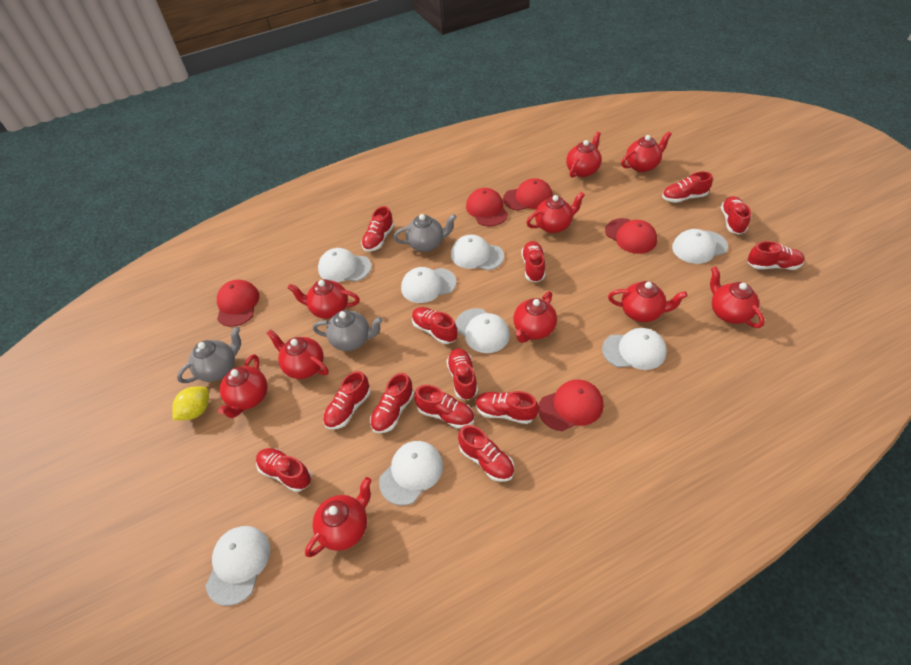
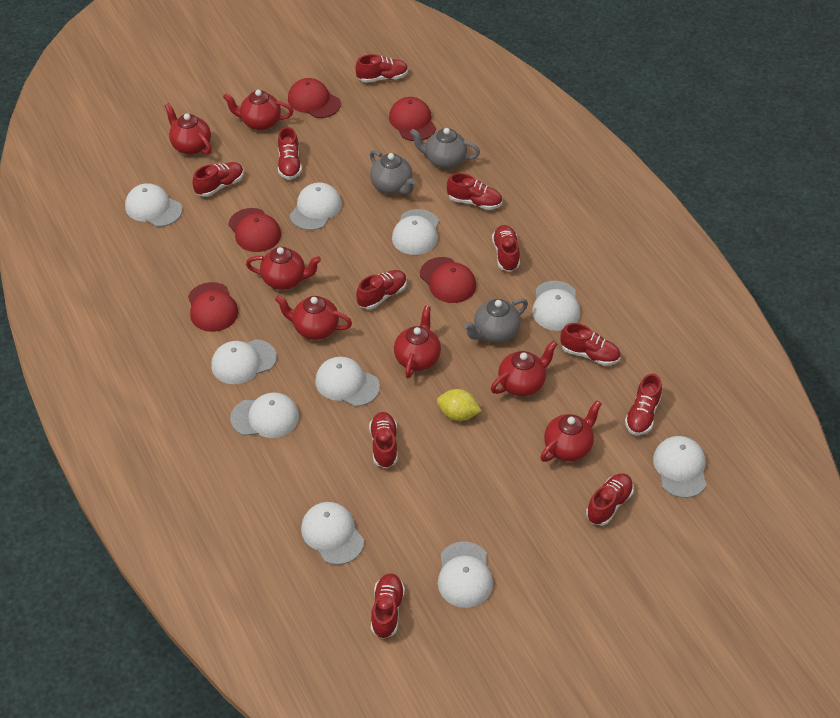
red shoe: [256,448,311,492] [323,371,370,430] [361,206,394,252] [370,373,414,433] [412,307,457,344] [414,385,474,429] [446,349,478,400] [458,425,514,482] [475,391,539,424] [521,241,545,282] [662,172,713,203] [721,196,751,234] [748,241,805,270] = 13 -> [192,162,244,197] [278,127,302,180] [356,54,408,83] [356,270,407,309] [369,412,398,468] [371,573,405,639] [447,173,502,210] [492,225,520,272] [560,323,620,366] [586,473,634,525] [625,373,662,435] = 11
red teapot: [218,354,267,418] [267,329,328,379] [288,279,359,319] [305,477,372,557] [513,291,557,343] [526,192,585,233] [566,132,602,178] [608,281,687,322] [621,131,672,172] [710,267,765,328] = 10 -> [164,103,211,155] [223,90,293,131] [246,247,321,290] [275,295,352,340] [394,306,441,378] [491,341,557,396] [541,400,602,462] = 7
white cap: [206,526,270,606] [318,248,372,282] [379,441,443,505] [401,267,457,303] [451,235,504,271] [455,308,510,353] [602,328,667,370] [672,229,728,264] = 8 -> [125,183,182,227] [211,339,277,384] [230,392,299,438] [290,182,342,230] [301,502,364,565] [315,357,380,407] [392,209,439,255] [438,541,493,608] [532,281,580,331] [653,436,706,498] = 10

